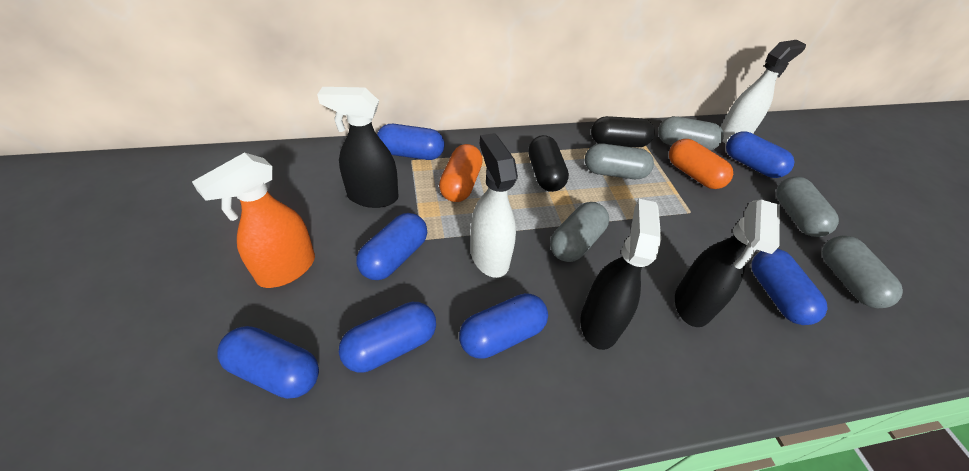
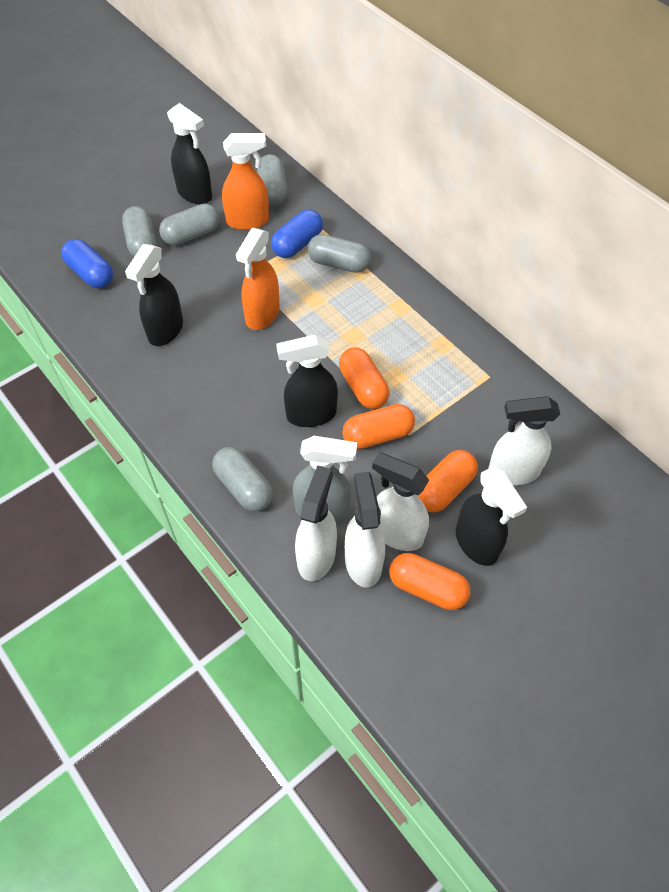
black capsule: [528,135,569,192] [591,116,655,148] = 2 -> none = 0
black spray bottle: [317,87,398,208] [580,199,661,350] [675,199,780,327] = 3 -> [125,244,183,346] [167,103,212,204] [276,335,338,427] [456,467,527,566] = 4
blue capsule: [217,326,319,399] [339,302,436,372] [356,213,427,280] [377,124,445,160] [459,293,548,359] [726,131,795,178] [751,249,828,325] = 7 -> [61,239,113,288] [271,209,323,258] = 2
grey spray bottle: none = 0 -> [293,436,357,523] = 1
orange capsule: [439,144,483,202] [669,139,733,189] = 2 -> [339,348,390,409] [342,404,415,449] [389,553,471,610] [418,450,478,513] = 4
orange spray bottle: [192,153,315,288] = 1 -> [222,133,269,230] [236,228,280,330] = 2
white spray bottle: [470,133,518,278] [721,40,806,144] = 2 -> [295,465,337,581] [345,472,385,588] [372,452,429,551] [488,396,560,485] = 4

